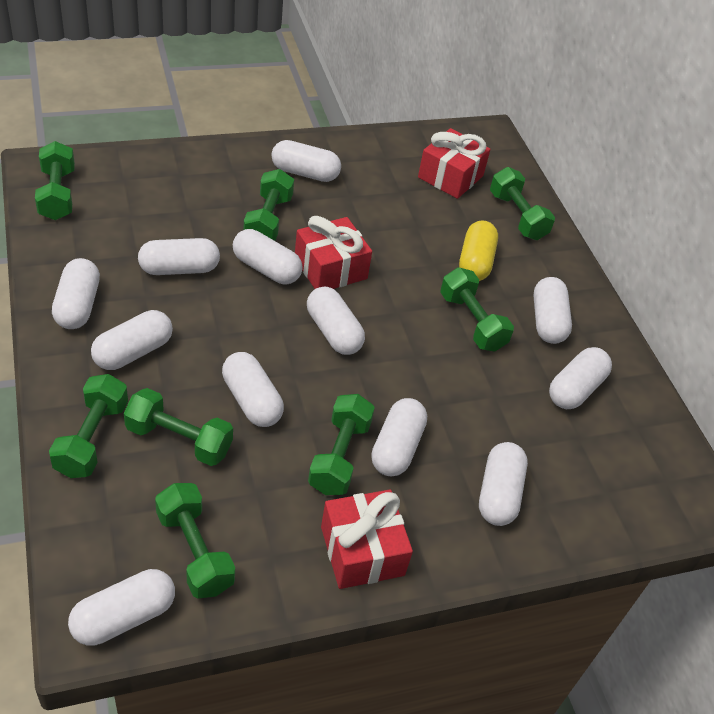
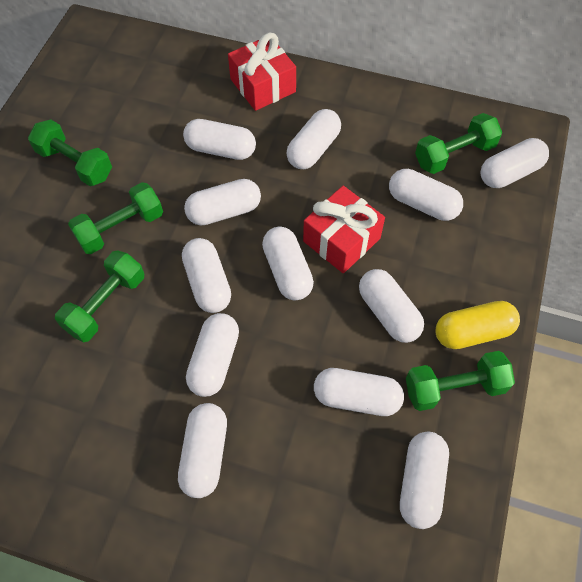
green dumbbell: [35,141,75,220] [49,374,128,478] [124,388,233,466] [155,483,235,599] [243,169,294,241] [308,394,375,495] [440,267,514,352] [490,167,555,240] = 8 -> [28,120,112,186] [55,251,144,342] [68,182,163,254] [406,351,515,411] [415,113,502,174] = 5
red gift: [295,216,372,289] [321,490,413,589] [418,128,490,199] = 3 -> [228,33,296,111] [303,186,385,273] = 2

